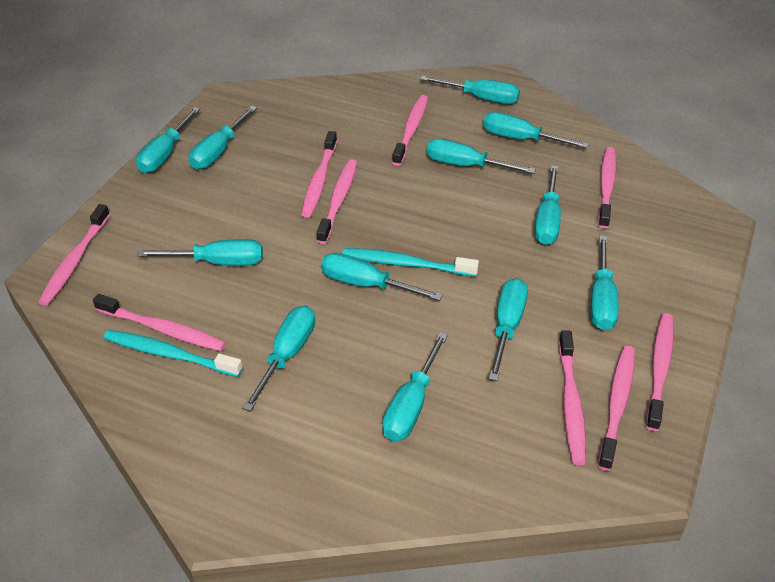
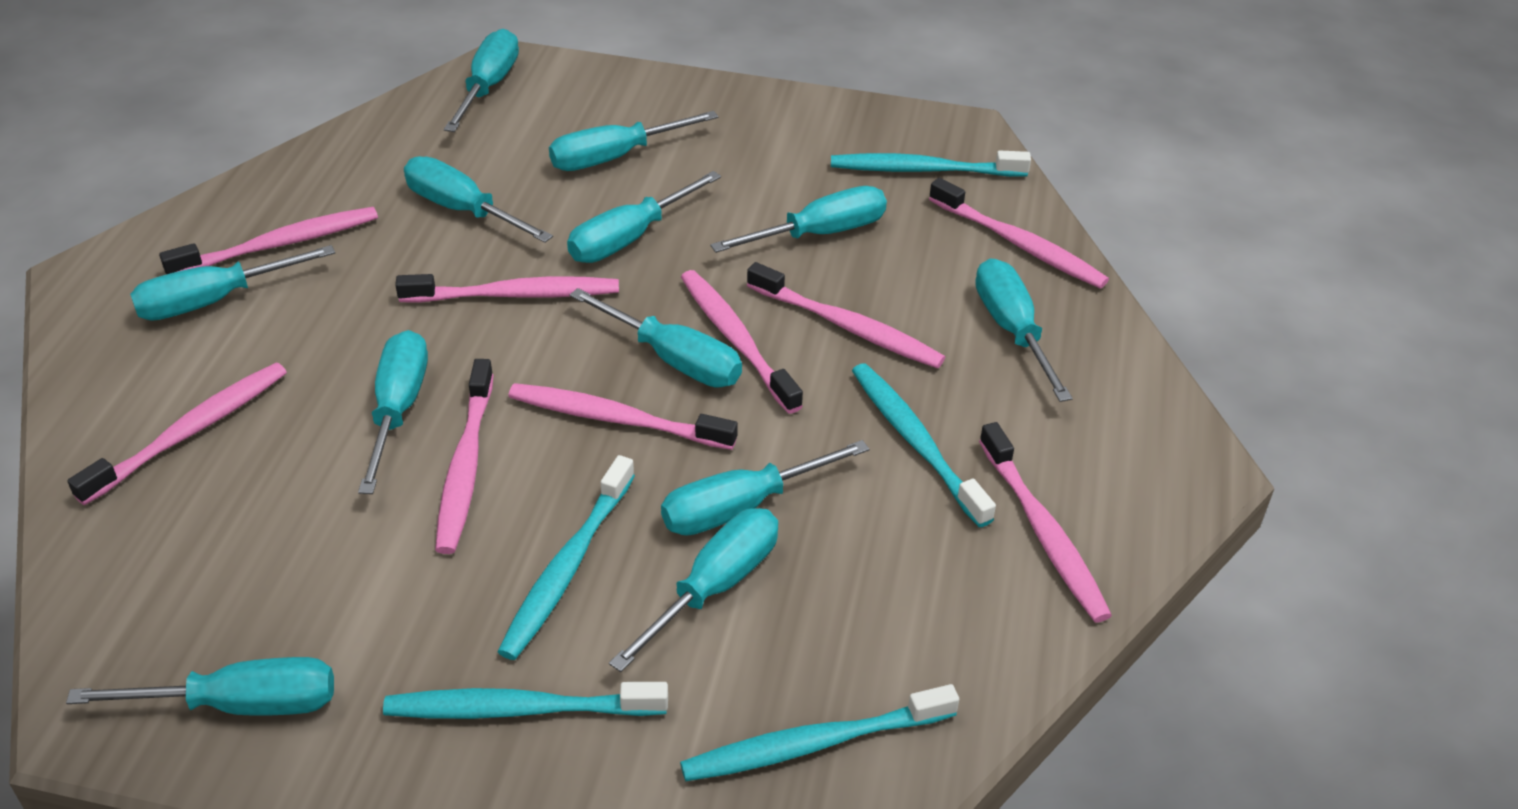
turquoise toothbrush: [103,330,243,377] [342,248,479,277] = 2 -> [383,682,668,719] [497,455,635,660] [680,684,959,782] [831,150,1031,177] [852,363,996,527] = 5

